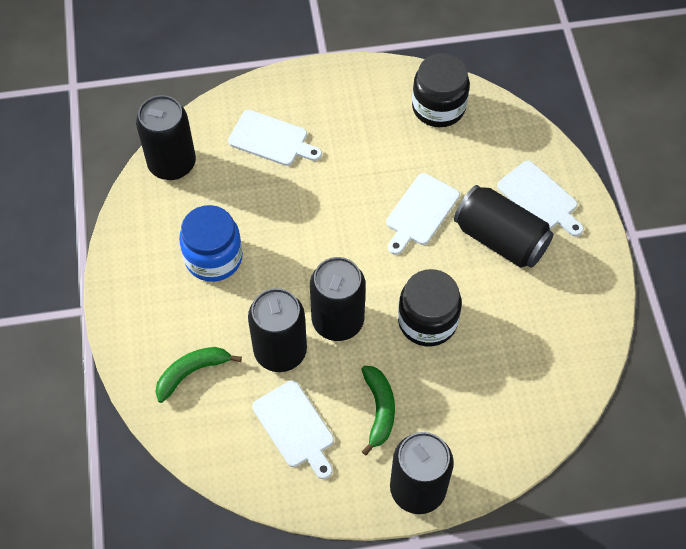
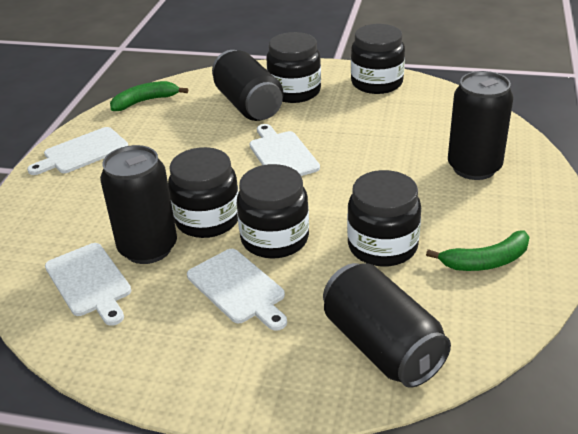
black can: [136,95,196,180] [248,288,307,372] [310,257,366,341] [390,432,454,514] [454,185,554,268] = 5 -> [100,145,177,264] [212,50,283,121] [323,263,451,388] [448,71,513,180] = 4
black jar: [398,269,462,347] [412,53,470,127] = 2 -> [168,147,239,238] [237,164,309,259] [266,32,321,103] [347,170,421,267] [351,24,405,94] = 5
blue jar: [179,205,243,282] = 1 -> none = 0

